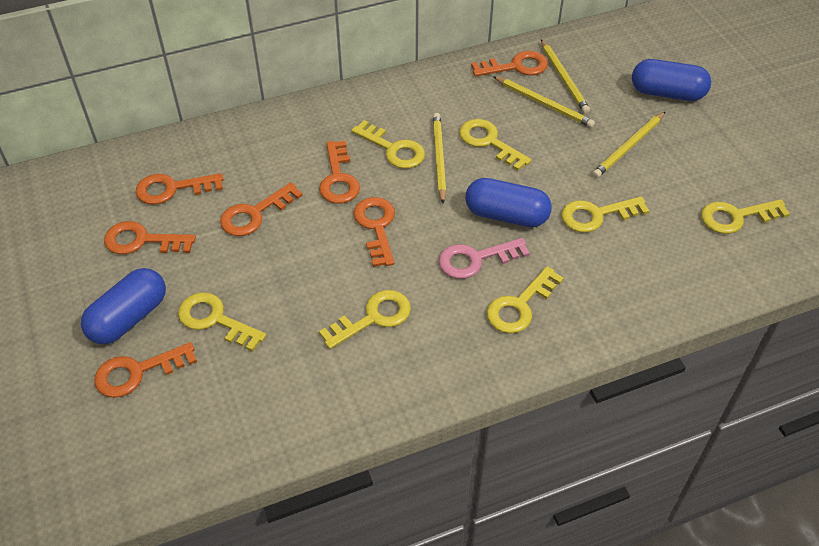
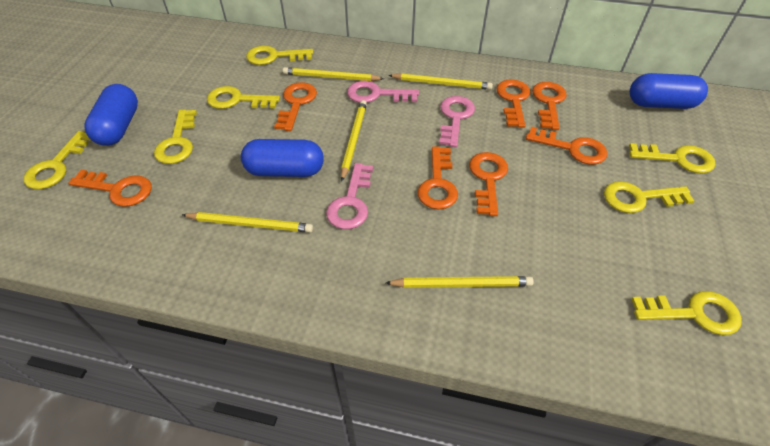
pink key: [438,238,530,279] = 1 -> [326,163,373,229] [347,81,419,103] [439,96,475,147] = 3
yellow pencil: [433,113,446,204] [493,76,595,128] [541,39,590,114] [592,112,665,178] = 4 -> [182,212,313,233] [283,67,384,81] [341,100,367,181] [386,276,534,288] [388,73,493,90] = 5

